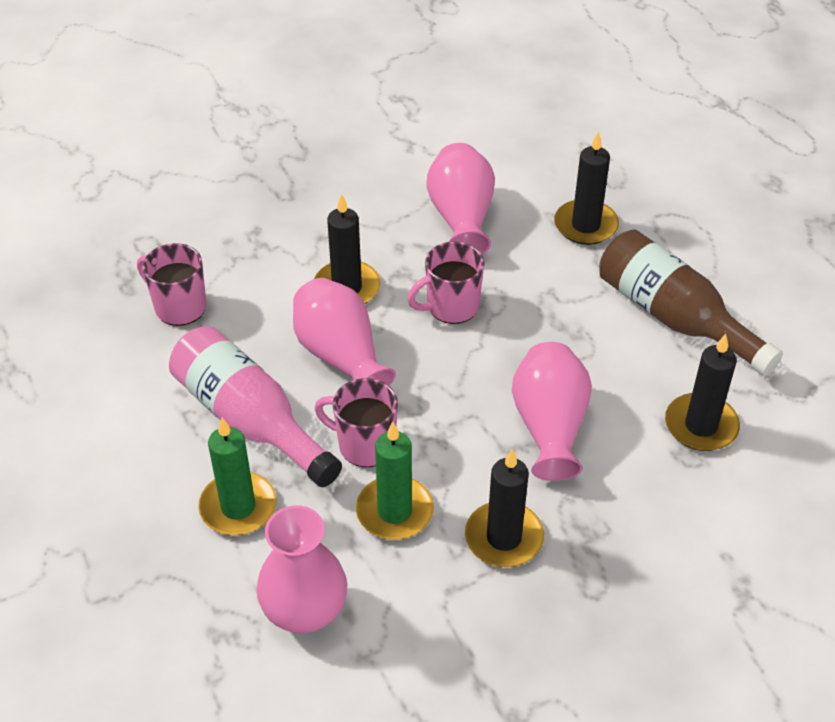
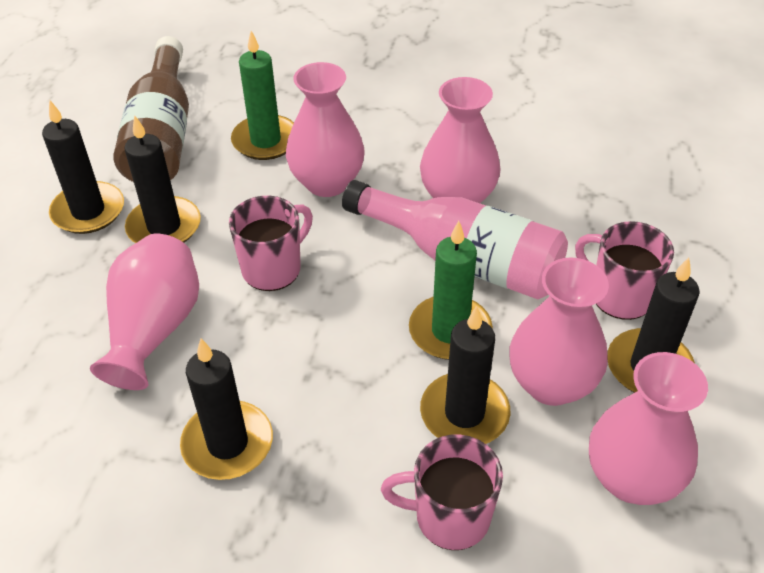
black candle: [314,194,381,304] [465,449,544,567] [554,131,619,245] [665,334,740,451] = 4 -> [42,100,124,234] [125,115,201,243] [180,338,273,480] [420,306,510,444] [607,258,700,393] = 5
pink vase: [256,505,347,633] [293,278,396,386] [426,143,495,254] [512,342,592,481] = 4 -> [90,234,199,390] [286,62,365,197] [420,77,501,203] [509,257,609,406] [589,352,708,505] = 5

